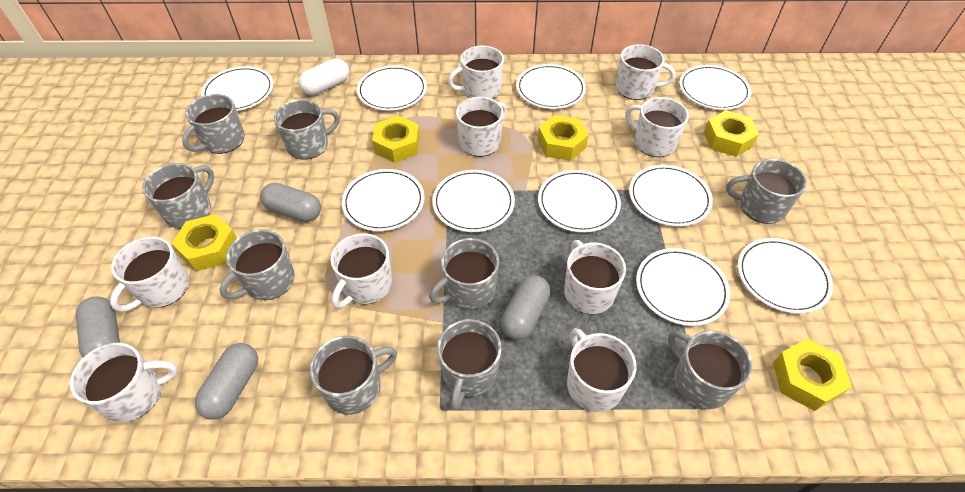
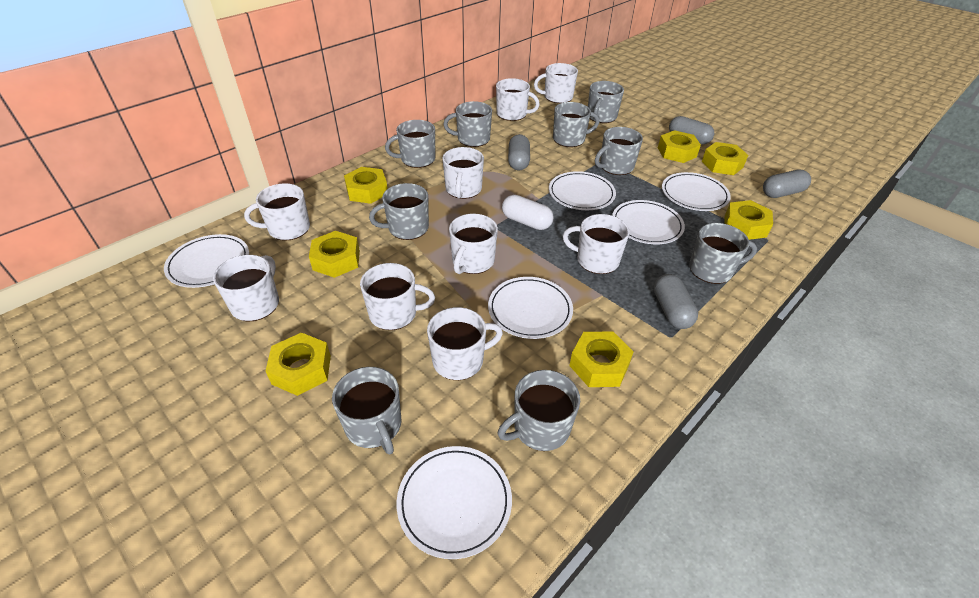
white plate: [201,66,273,111] [342,169,425,231] [357,66,427,111] [432,170,515,232] [516,64,586,109] [538,170,621,233] [629,165,713,227] [636,248,730,326] [679,65,751,110] [738,238,833,314] = 10 -> [164,234,249,288] [397,446,512,559] [488,277,573,339] [549,171,616,210] [612,200,685,244] [662,172,731,211] = 6
yellow nut: [172,214,237,271] [372,116,420,163] [538,115,589,161] [704,110,759,157] [773,339,852,411] = 5 -> [266,333,331,396] [309,231,360,278] [344,167,387,204] [569,331,634,387] [658,130,701,163] [702,142,748,175] [724,200,773,240] = 7

